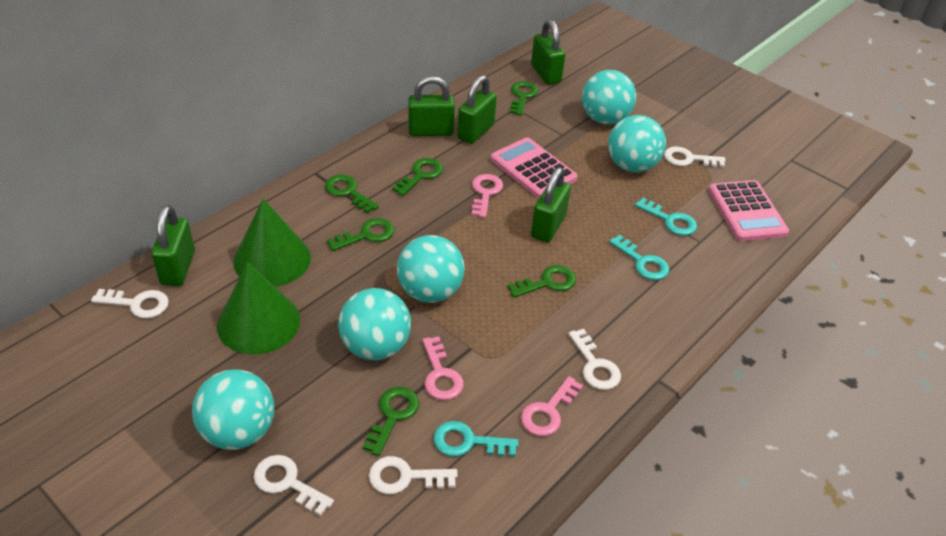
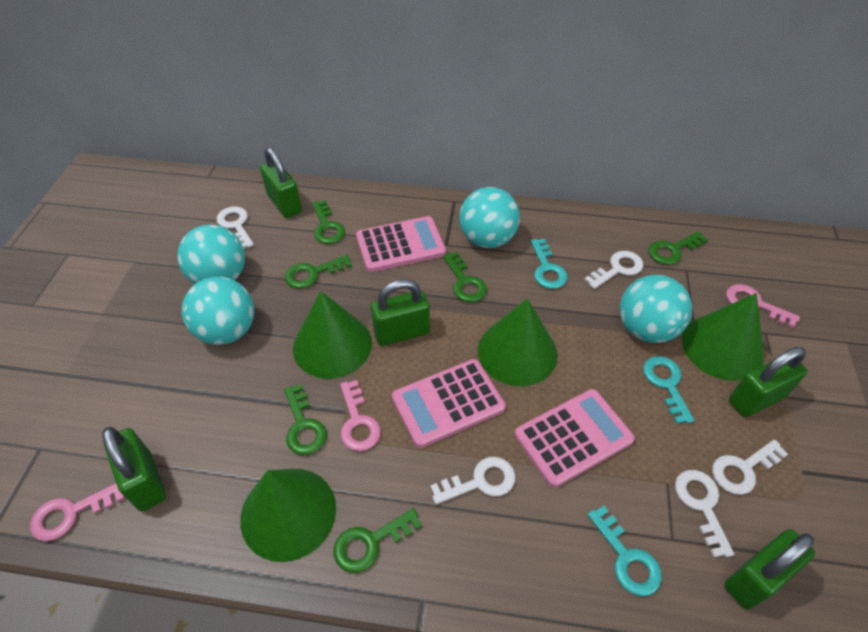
green cone: [217,262,300,354] [233,199,311,287] = 2 -> [240,469,336,562] [293,291,372,379] [478,298,558,386] [682,293,764,381] = 4
pink calculator: [491,137,578,198] [708,180,789,241] = 2 -> [356,216,446,272] [392,359,506,448] [515,389,635,488] = 3
turquoise ball: [192,369,275,450] [338,288,411,360] [397,235,465,303] [582,70,636,124] [608,115,666,172] = 5 -> [177,225,245,284] [182,276,254,345] [459,187,520,248] [620,275,692,343] = 4

